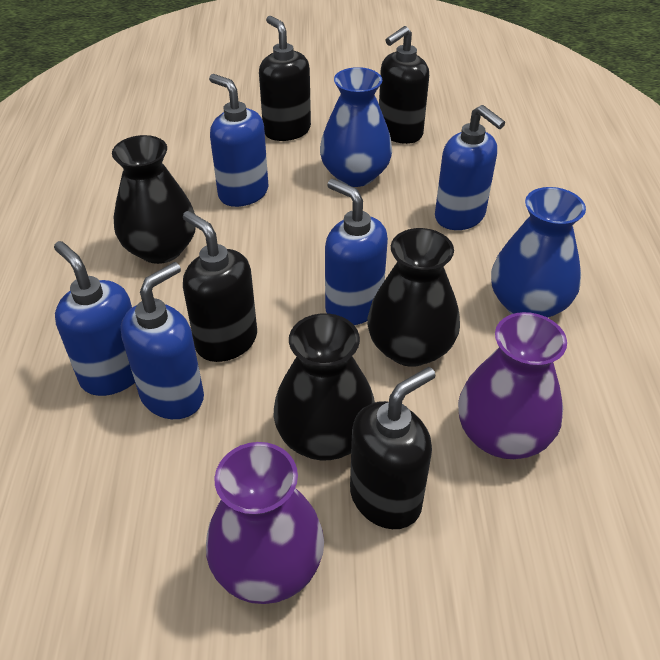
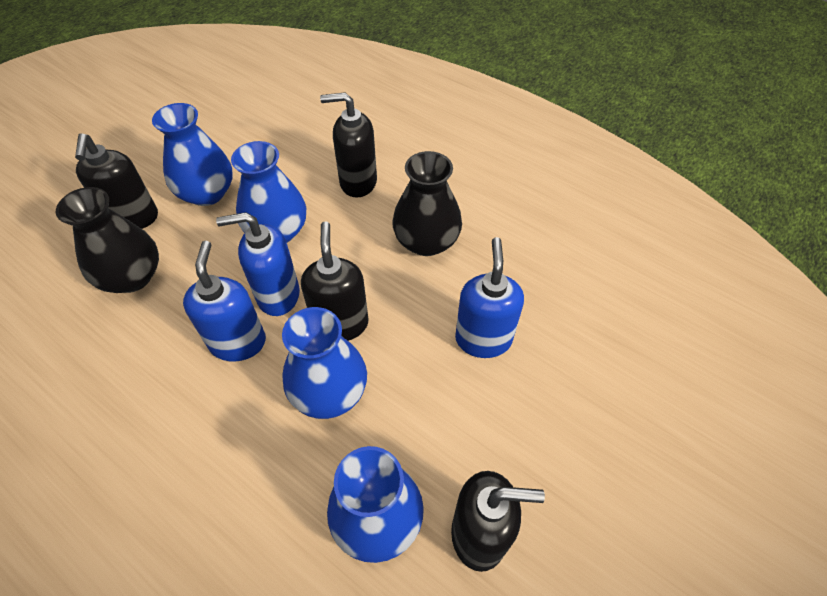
black vase: [112,135,196,264] [273,313,375,460] [367,228,460,367] = 3 -> [56,187,159,293] [392,151,462,256] = 2
blue soap dispenser: [54,241,135,396] [121,262,204,419] [209,74,268,207] [325,179,388,325] [435,105,505,230] = 5 -> [183,241,266,362] [216,212,300,316] [455,237,524,358] = 3
blue vase: [320,67,392,187] [491,187,586,318] = 2 -> [152,103,233,206] [231,141,306,242] [282,307,367,419] [327,446,424,563] = 4
purple vase: [206,442,324,604] [458,312,567,459] = 2 -> none = 0

